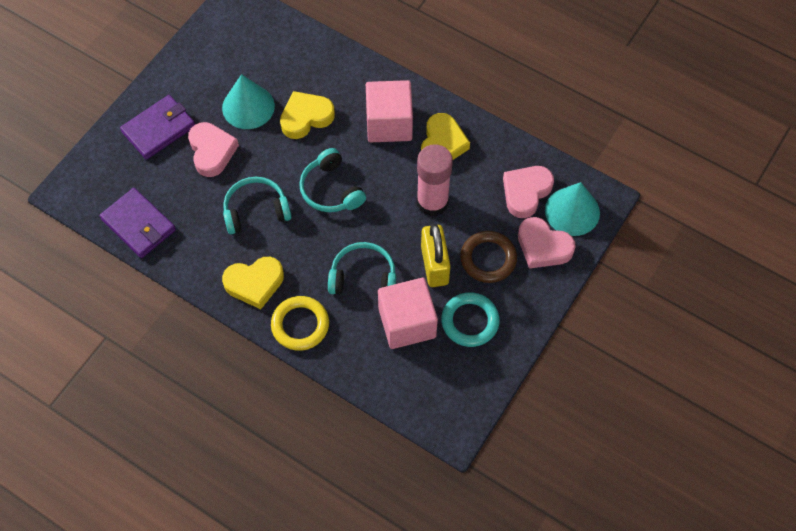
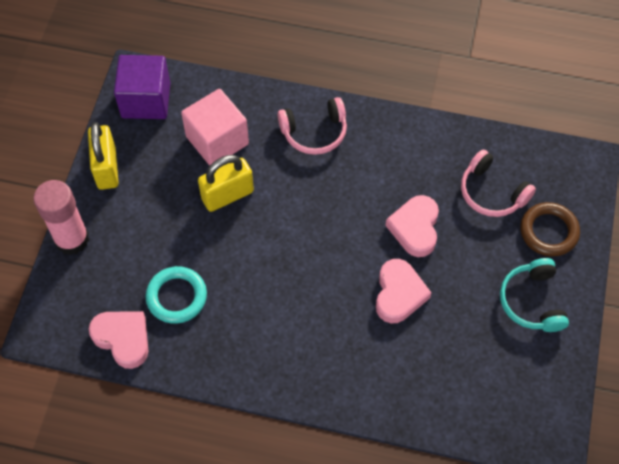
pink cube: [366,80,413,142] [378,278,438,349] = 2 -> [181,89,249,166] = 1
pink headphones: none = 0 -> [278,97,347,155] [461,150,536,217] = 2
purple cube: none = 0 -> [114,55,171,119] = 1
purple wallet: [100,188,176,258] [120,95,195,160] = 2 -> none = 0
turquoise cone: [222,74,275,129] [545,182,600,236] = 2 -> none = 0
turquoise headphones: [223,177,292,234] [299,148,366,212] [328,242,396,295] = 3 -> [500,258,569,332] = 1
yellow heart: [222,257,284,309] [280,91,335,139] [421,113,470,160] = 3 -> none = 0
yellow padlock: [421,224,450,287] = 1 -> [88,122,119,190] [198,155,254,212] = 2
yellow ring: [271,296,329,351] = 1 -> none = 0

